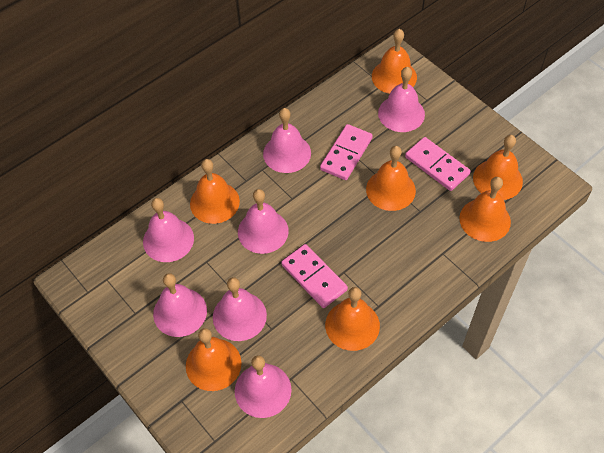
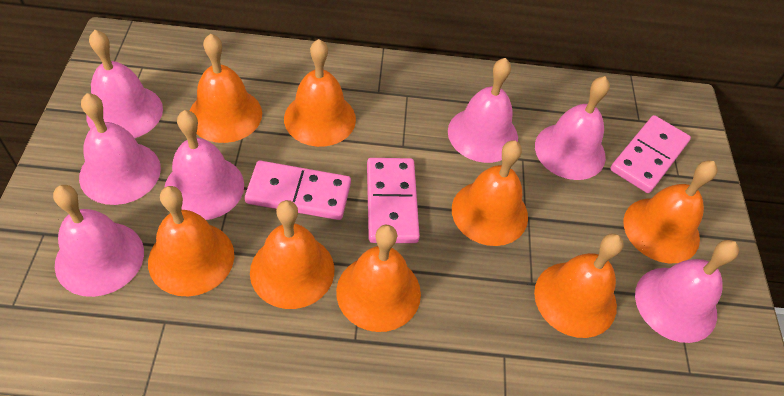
orange bell: [186,328,242,391] [190,159,240,224] [325,287,380,351] [366,146,416,211] [372,29,417,94] [459,177,511,242] [473,135,523,200] = 7 -> [148,186,234,296] [190,33,262,143] [250,200,334,309] [284,39,356,147] [336,225,421,332] [452,140,528,246] [534,233,623,338] [623,161,718,263] = 8

